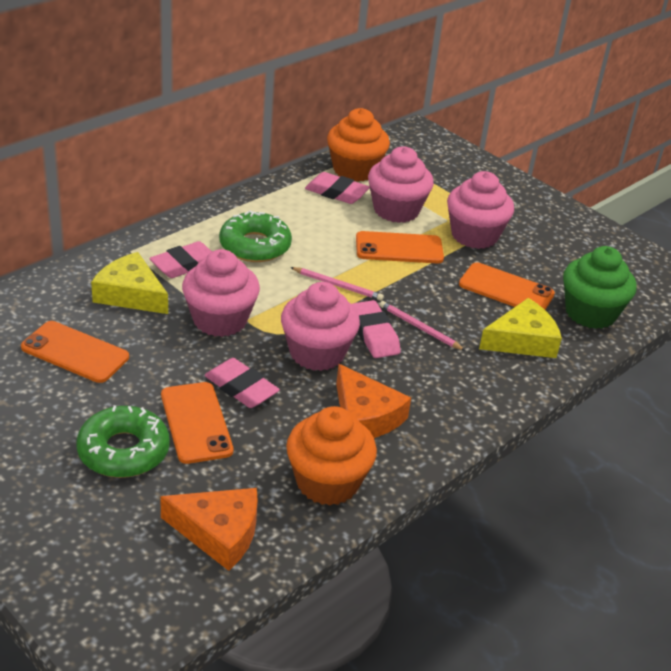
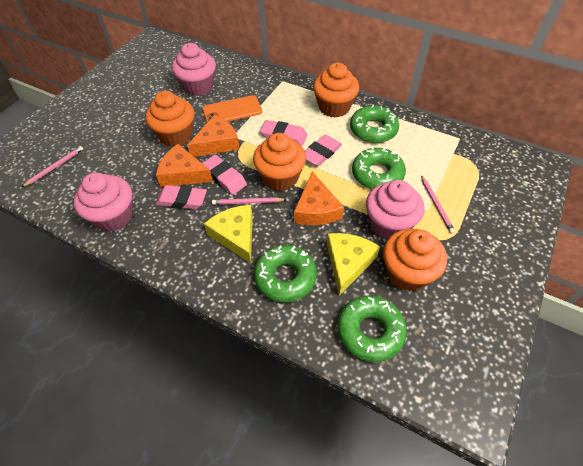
green cupcake: [563,246,637,329] = 1 -> none = 0
green donut: [76,405,170,478] [219,210,292,262] = 2 -> [254,245,317,302] [338,296,407,362] [350,105,399,143] [352,147,406,189] = 4
orange cheese: [160,488,258,571] [336,364,411,438] = 2 -> [156,144,213,187] [187,115,240,157] [294,172,344,225] = 3
orange cupcake: [286,406,377,505] [327,108,390,182] = 2 -> [145,91,194,147] [253,133,306,191] [313,63,359,117] [383,229,447,291] = 4
orange phone: [21,321,129,383] [161,382,233,464] [356,231,444,264] [459,262,555,310] = 4 -> [202,95,262,122] = 1
pink cupcake: [182,249,260,337] [281,282,360,371] [368,146,434,223] [447,171,514,249] = 4 -> [73,173,133,232] [172,43,216,96] [366,180,424,239] = 3
pink pencil: [290,267,384,301] [379,301,466,351] = 2 -> [22,146,83,187] [212,197,287,205] [421,175,455,233] = 3

